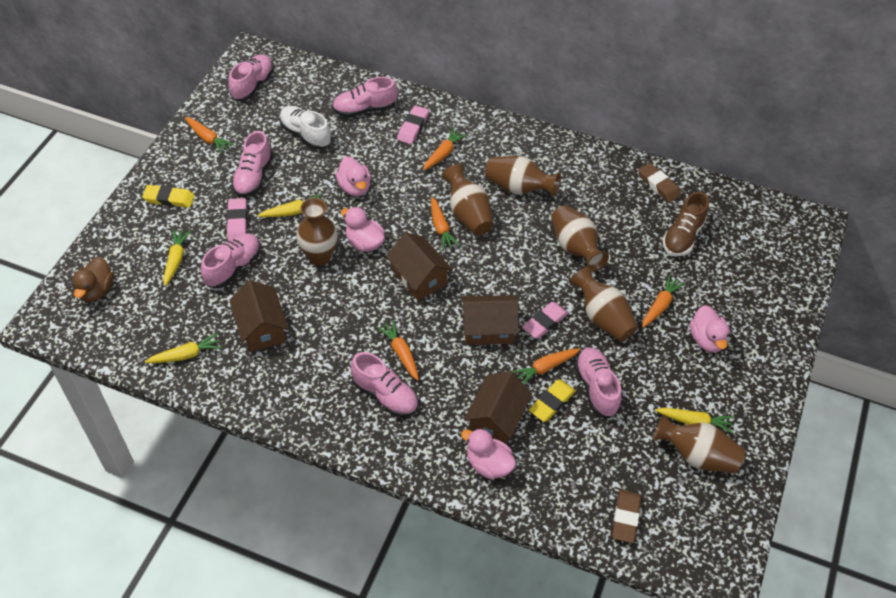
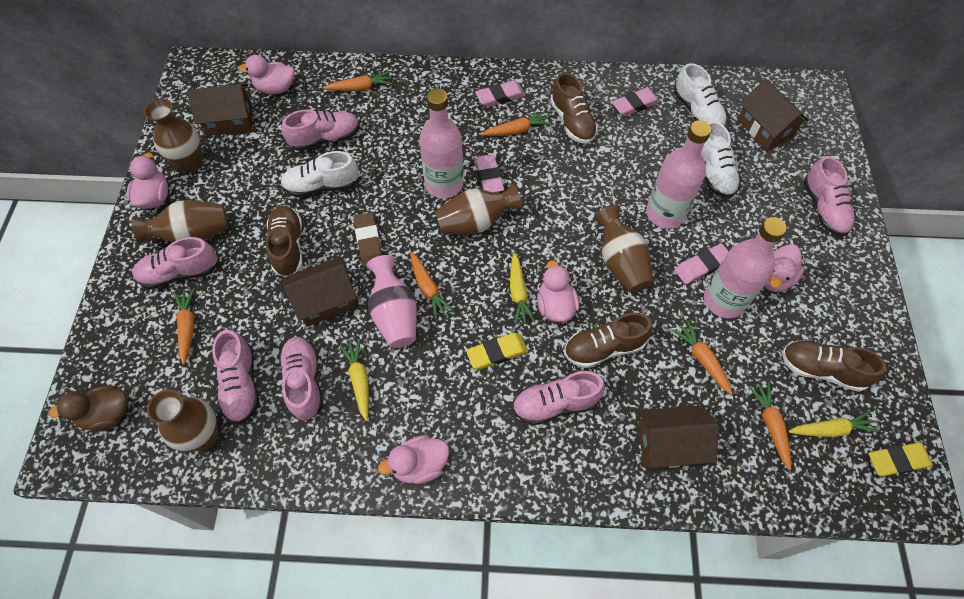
brown eraser: [612,490,641,543] [638,163,681,202] = 2 -> [353,212,382,265] = 1
brown shoe: [662,192,709,256] = 1 -> [266,206,303,277] [550,72,598,144] [564,313,653,368] [782,340,887,392] = 4
brown vase: [296,198,338,266] [442,164,494,235] [485,156,561,197] [551,205,609,271] [570,266,638,341] [653,414,745,473] = 6 -> [132,200,228,245] [144,98,202,173] [147,389,218,452] [435,183,522,235] [594,205,653,293] = 5
pink bottle: none = 0 -> [419,89,463,199] [646,120,711,229] [704,217,787,318] = 3
pink duck: [336,156,371,196] [341,207,385,252] [461,428,516,479] [690,305,730,353] = 4 -> [127,153,168,209] [238,55,295,94] [378,435,449,484] [537,260,579,322] [764,244,804,292] = 5
pink eraser: [227,198,247,241] [397,105,429,144] [522,302,569,339] = 3 -> [475,80,526,107] [475,154,504,193] [612,87,660,116] [675,244,729,285] = 4
pink vase: none = 0 -> [367,255,417,348] = 1
white shoe: [279,106,331,149] = 1 -> [281,151,359,197] [674,63,727,127] [701,121,741,198] = 3
yellow carrot: [145,333,222,363] [163,229,191,286] [258,193,324,217] [655,408,734,433] = 4 -> [339,339,369,421] [510,253,535,325] [788,410,879,437] = 3

